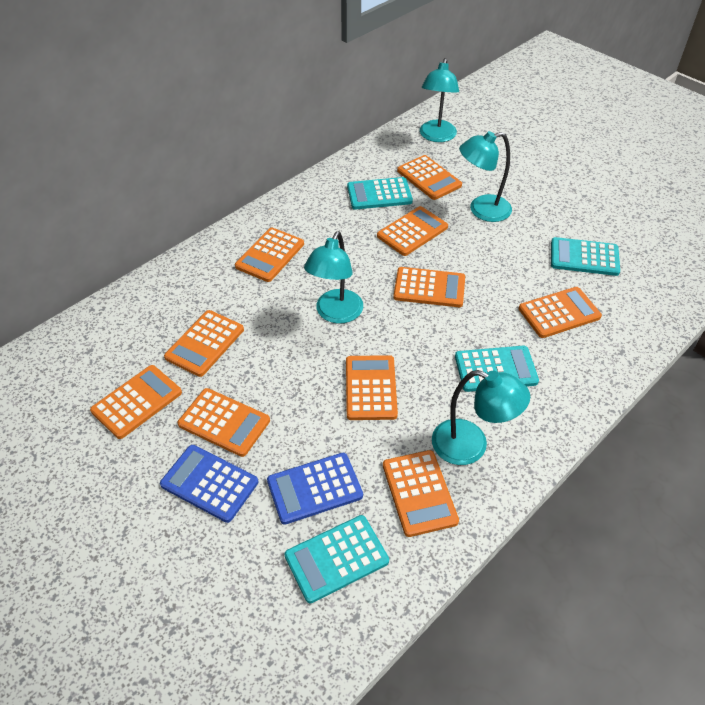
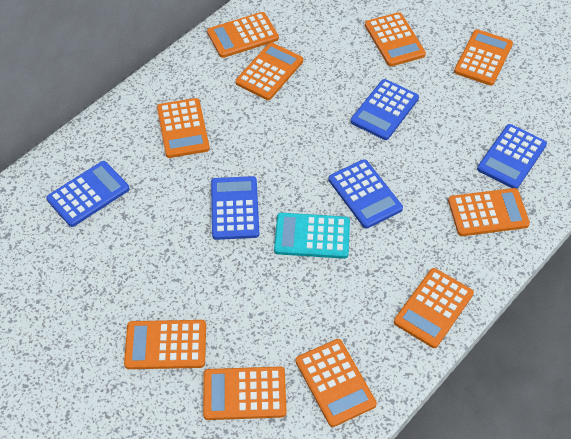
blue calculator: [160,445,258,523] [267,453,363,525] = 2 -> [46,161,129,227] [211,176,259,240] [329,159,403,228] [351,79,419,140] [477,124,547,189] = 5
turquoise calculator: [284,515,389,603] [347,177,413,210] [455,346,539,392] [551,237,620,276] = 4 -> [274,213,350,259] = 1
turquoise lamp: [304,231,363,324] [420,58,459,142] [432,370,530,465] [459,131,512,222] = 4 -> none = 0

